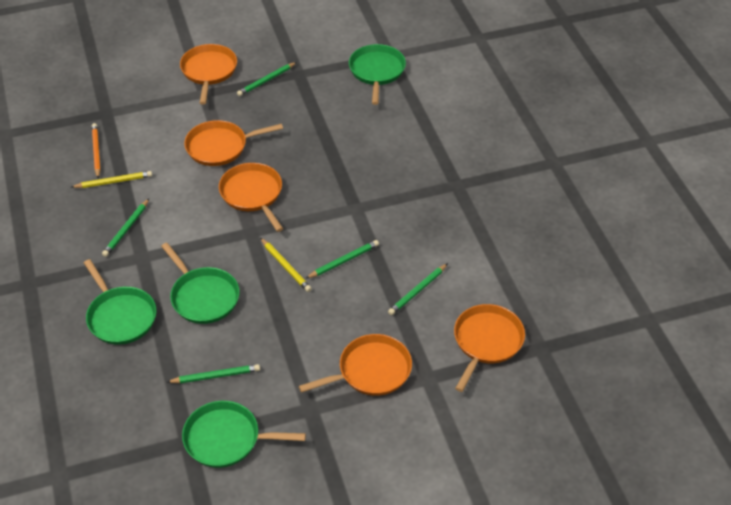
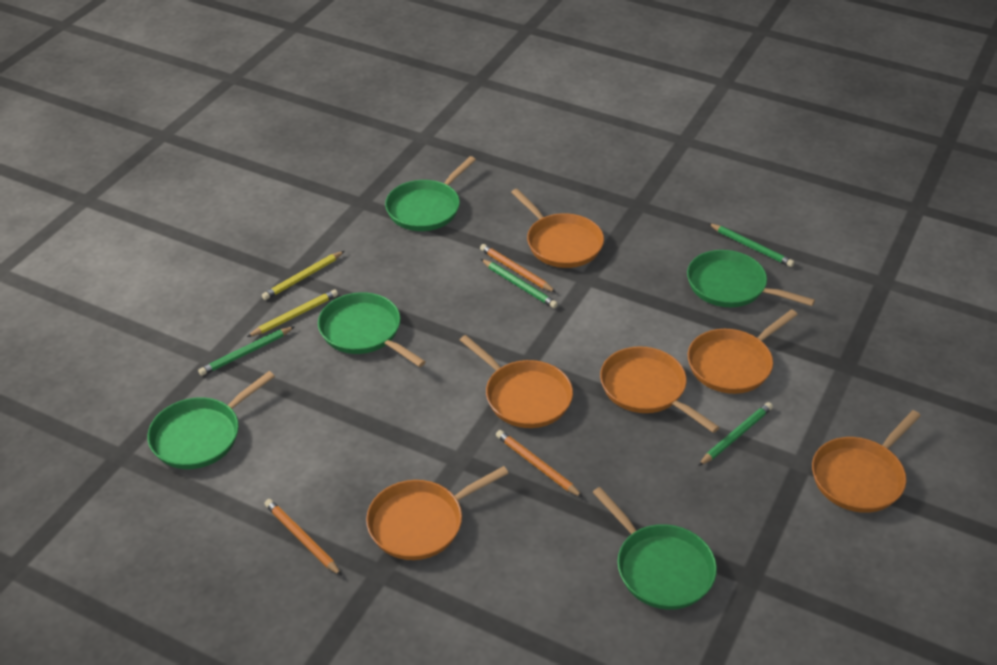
green pan: [84,259,157,345] [161,243,240,324] [182,401,306,468] [349,44,406,105] = 4 -> [148,371,275,469] [318,292,426,367] [385,156,476,231] [592,487,717,610] [687,250,815,307] = 5
green pencil: [102,199,149,257] [167,364,260,384] [237,62,297,96] [305,240,379,279] [388,263,448,315] = 5 -> [198,326,295,376] [481,259,558,308] [698,402,773,466] [708,223,794,267] = 4
orange pan: [180,44,237,105] [184,120,283,166] [219,163,283,232] [299,334,412,396] [454,304,525,392] = 5 -> [366,466,509,560] [460,335,573,428] [511,189,604,268] [600,346,719,433] [688,309,798,394] [812,410,921,513] = 6
orange pencil: [92,123,101,179] = 1 -> [264,499,342,576] [480,244,556,292] [496,430,583,497] = 3

